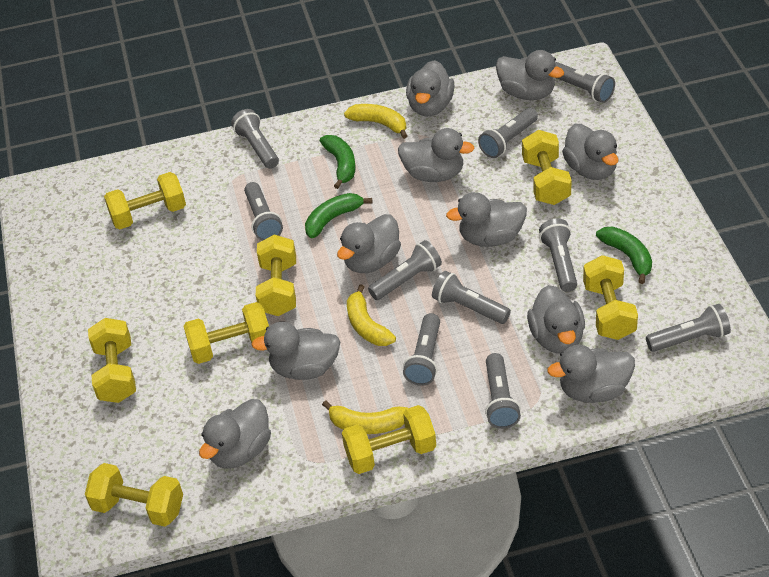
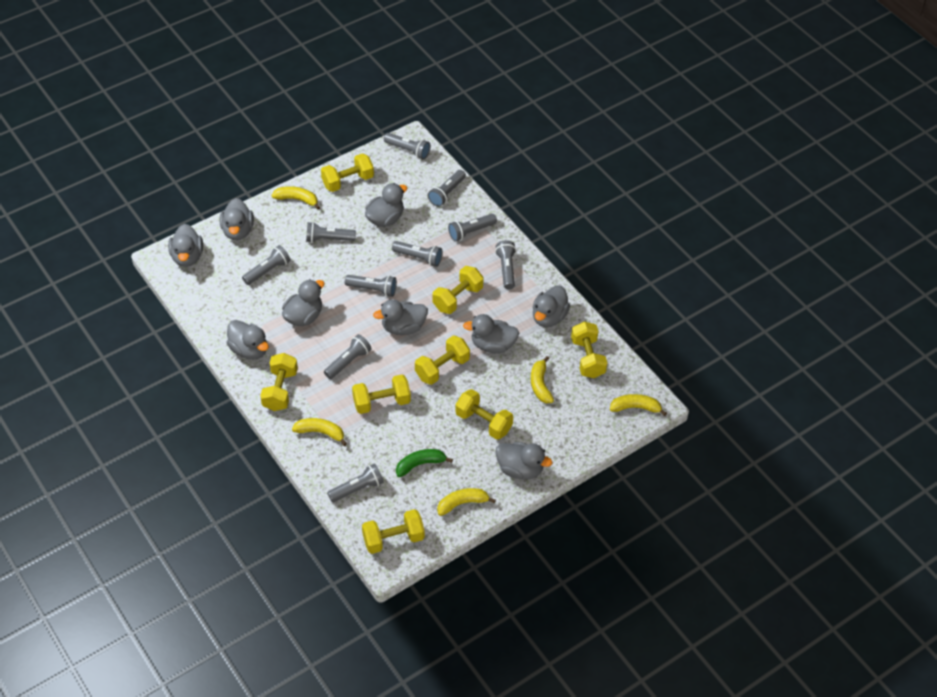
green banana: [305,193,372,238] [320,135,356,189] [596,227,652,284] = 3 -> [396,449,453,477] = 1
grey duck: [199,399,271,469] [251,322,340,380] [337,214,401,273] [398,128,475,182] [406,60,455,117] [446,192,527,247] [496,50,564,100] [527,285,585,354] [548,345,635,403] [562,124,618,180] = 10 -> [168,224,203,267] [220,198,254,240] [227,320,269,360] [282,279,325,326] [365,183,407,227] [373,299,428,335] [463,314,519,354] [495,442,553,480] [533,285,570,327] = 9
yellow banana: [322,400,408,434] [344,104,407,139] [347,284,396,346] = 3 -> [271,186,320,210] [292,418,347,446] [437,488,496,516] [531,356,554,403] [610,394,667,416] = 5

